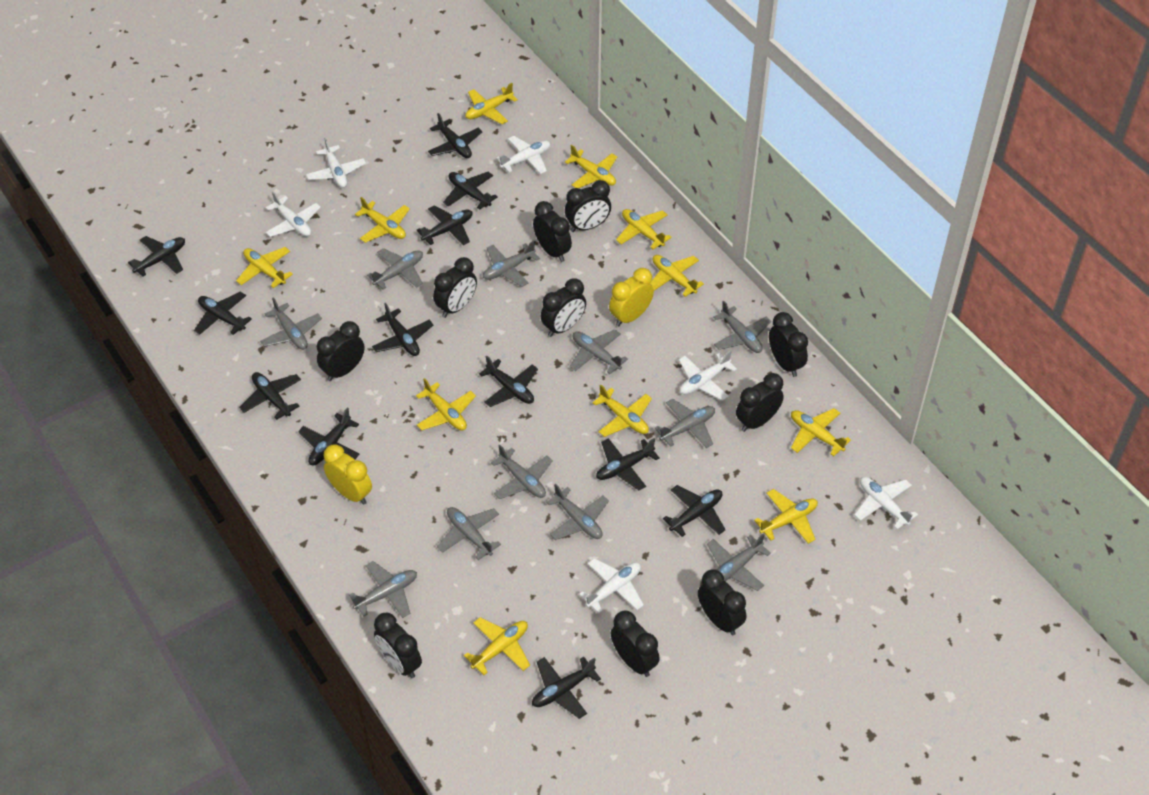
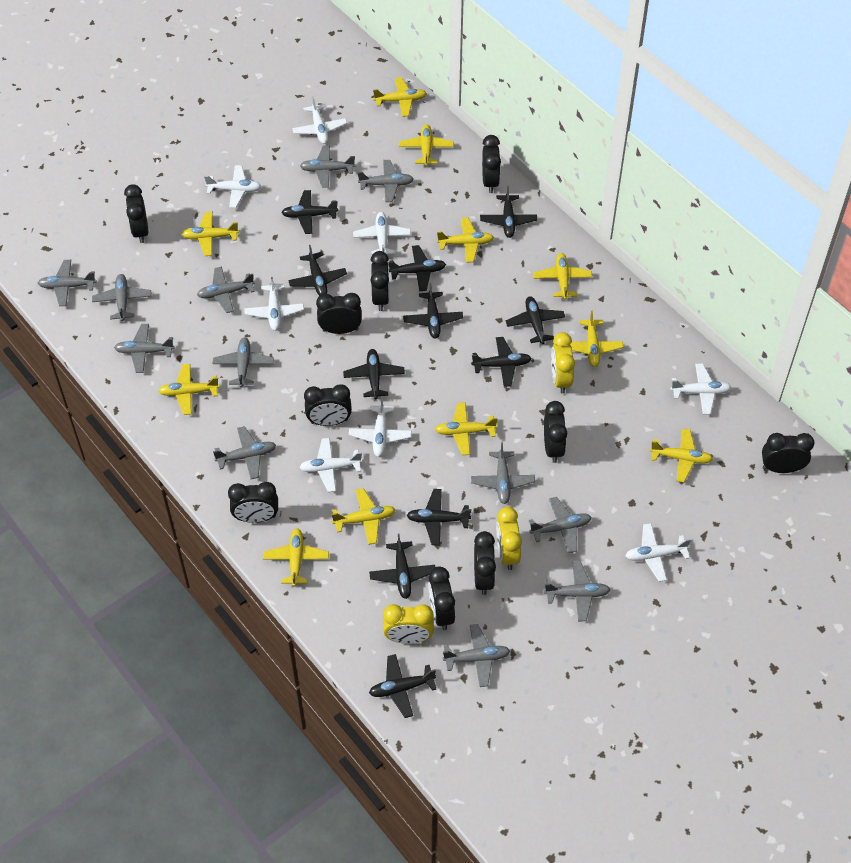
black plane: [128,236,185,277] [194,291,252,335] [239,372,301,420] [298,407,359,465] [372,303,433,356] [417,205,472,245] [428,113,482,158] [443,172,498,210] [479,356,538,407] [532,657,601,719] [596,438,659,490] [663,485,726,537] = 12 -> [281,190,338,234] [288,245,347,296] [343,349,405,399] [369,534,435,599] [369,654,437,718] [388,245,446,291] [403,283,463,339] [406,489,471,545] [471,337,532,387] [480,186,537,238] [506,297,565,344] = 11
grey plane: [260,297,322,350] [349,561,417,618] [367,248,423,289] [437,507,501,560] [483,240,540,287] [491,444,553,499] [546,484,609,540] [569,329,628,374] [654,399,715,448] [707,533,771,591] [713,301,771,353] = 11 -> [38,260,97,306] [92,274,152,321] [114,324,175,373] [197,267,255,313] [213,337,274,388] [213,426,276,479] [300,145,356,188] [358,160,414,202] [443,624,510,687] [471,442,535,504] [529,497,592,553] [544,561,611,622] = 12
white plane: [266,191,321,237] [306,137,366,188] [496,136,550,174] [579,558,644,613] [679,350,737,401] [854,477,918,529] = 6 -> [204,165,262,208] [244,276,304,331] [292,96,347,144] [299,438,363,492] [349,397,412,457] [353,212,411,255] [626,523,691,582] [670,364,732,415] = 8
yellow clock: [324,444,372,505] [609,268,654,327] = 2 -> [383,604,434,644] [496,507,522,570] [551,332,575,393] = 3

